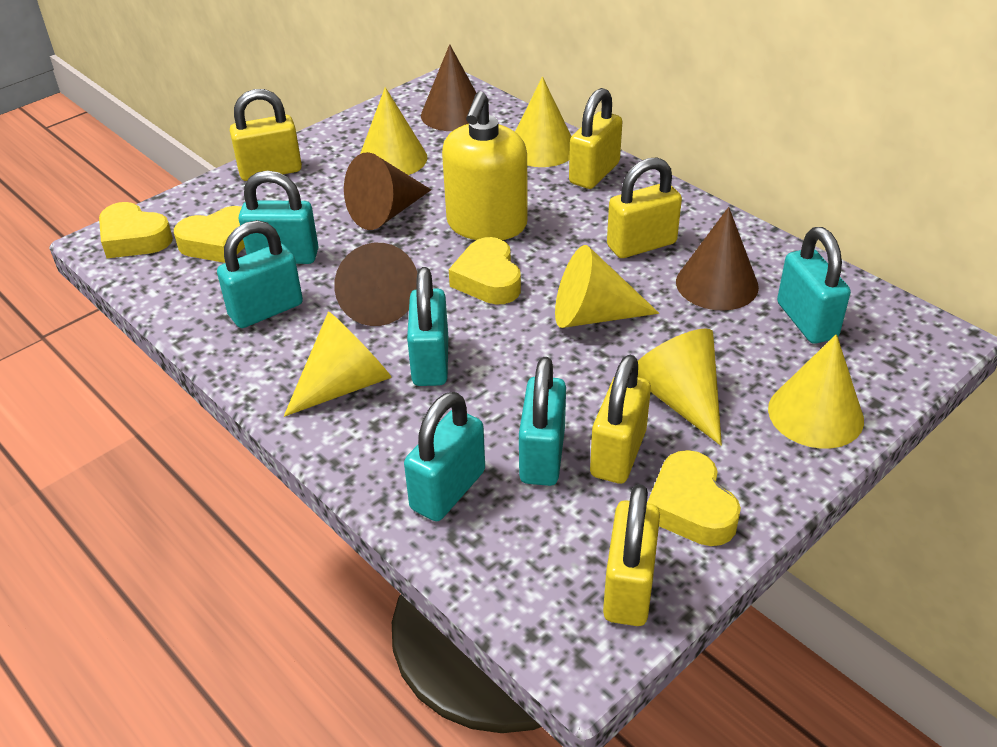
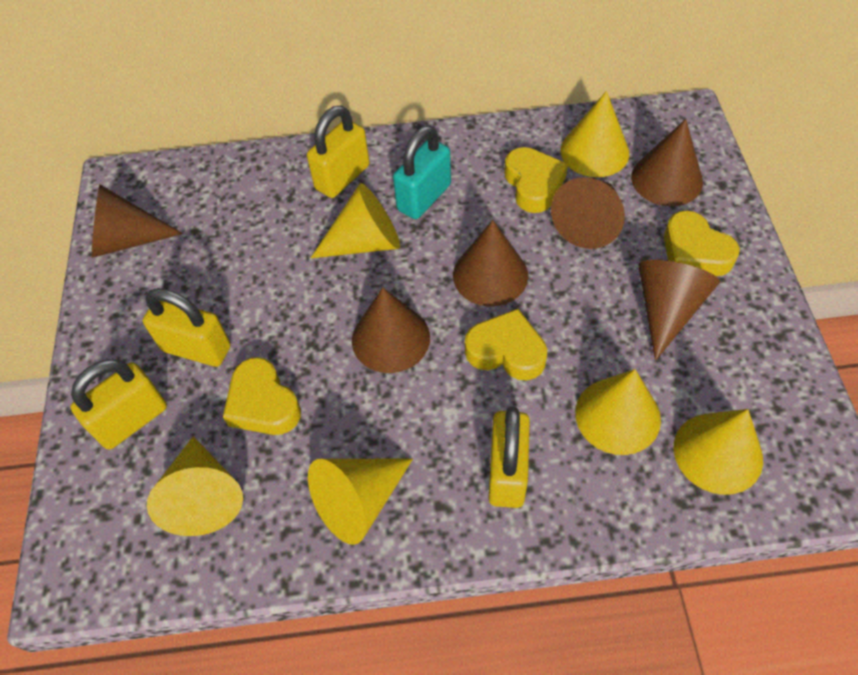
brown cone: [334,243,417,326] [344,152,431,230] [421,44,476,131] [676,207,759,311] = 4 -> [92,185,183,258] [352,287,430,373] [453,220,528,307] [551,177,625,249] [631,119,703,206] [638,260,720,361] = 6
turquoise padlock: [217,220,303,328] [239,170,319,264] [404,392,485,521] [407,267,448,386] [519,357,566,486] [777,227,851,344] = 6 -> [393,125,451,219] = 1
yellow padlock: [230,89,302,181] [569,88,623,189] [590,355,651,484] [603,484,660,626] [607,157,682,258] = 5 -> [71,359,167,449] [143,288,230,367] [307,105,370,198] [488,407,530,508] = 4
yellow soap dispenser: [442,91,528,240] = 1 -> none = 0

